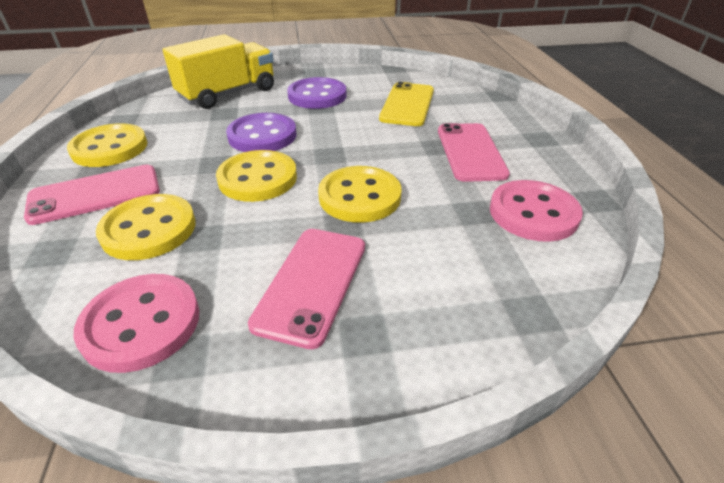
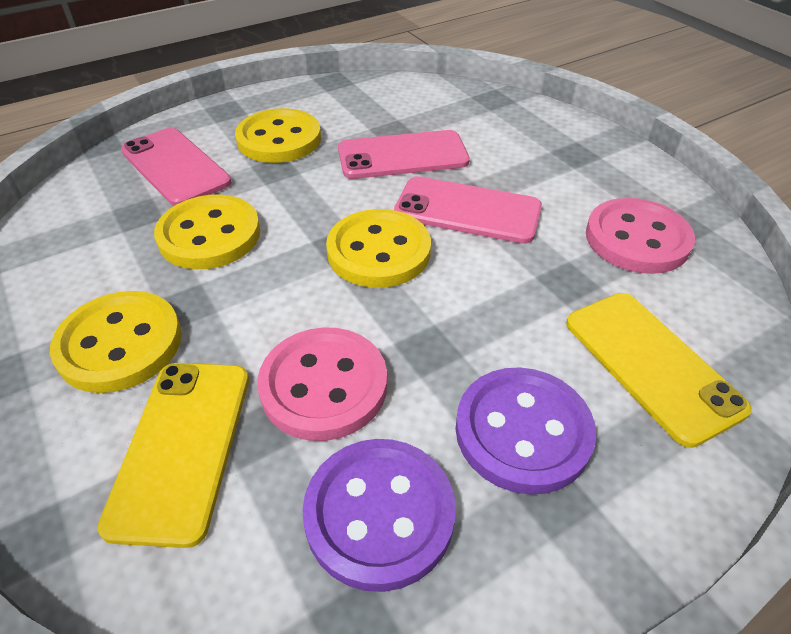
yellow phone: [379,82,434,126] = 1 -> [97,363,249,548] [566,293,752,448] = 2
yellow truck: [163,34,274,109] = 1 -> none = 0

